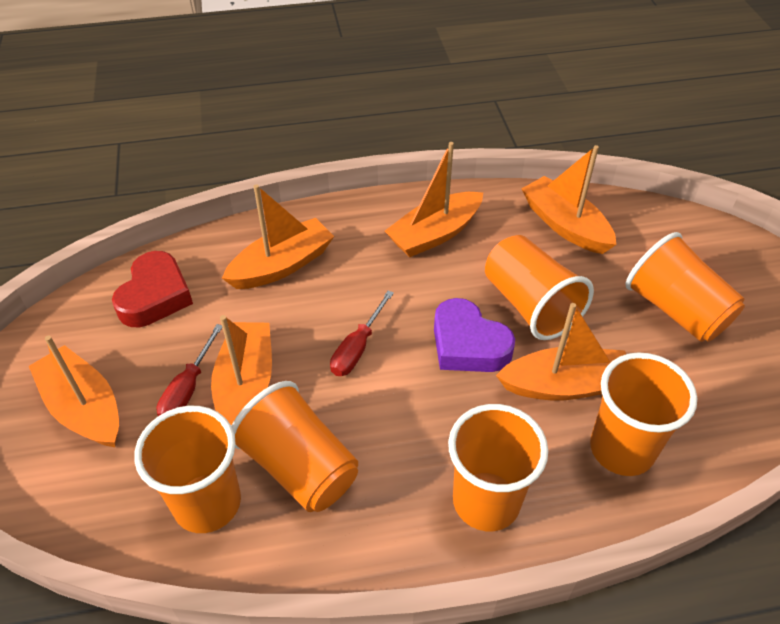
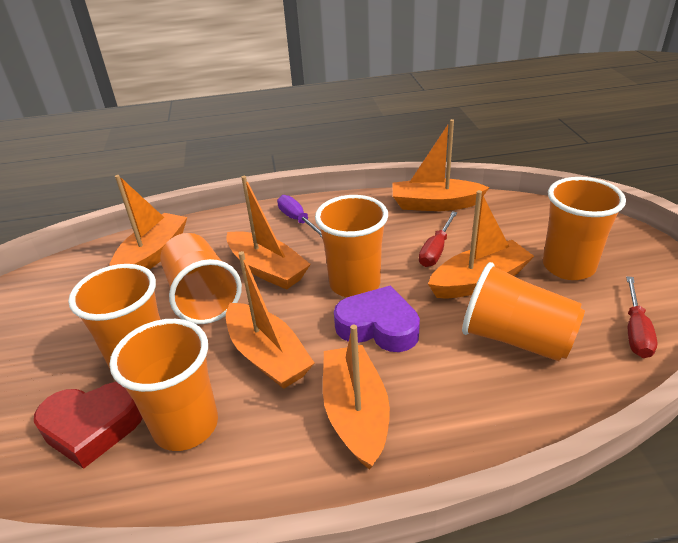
purple screwdriver: none = 0 -> [277,195,322,237] = 1

